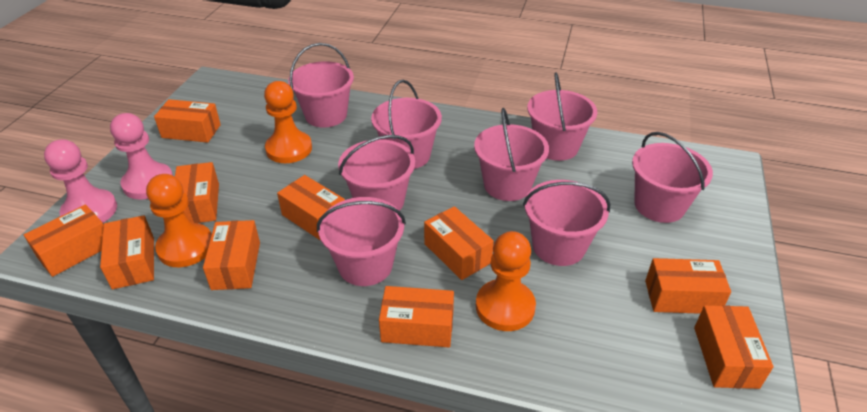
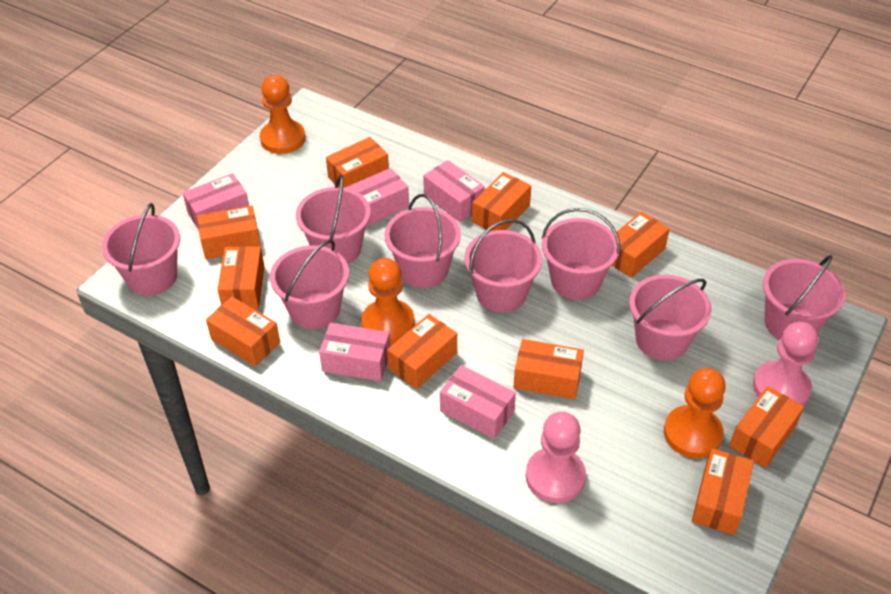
pink box: none = 0 -> [183,173,249,230] [319,323,390,381] [345,168,409,226] [423,160,485,222] [440,365,516,439] = 5

